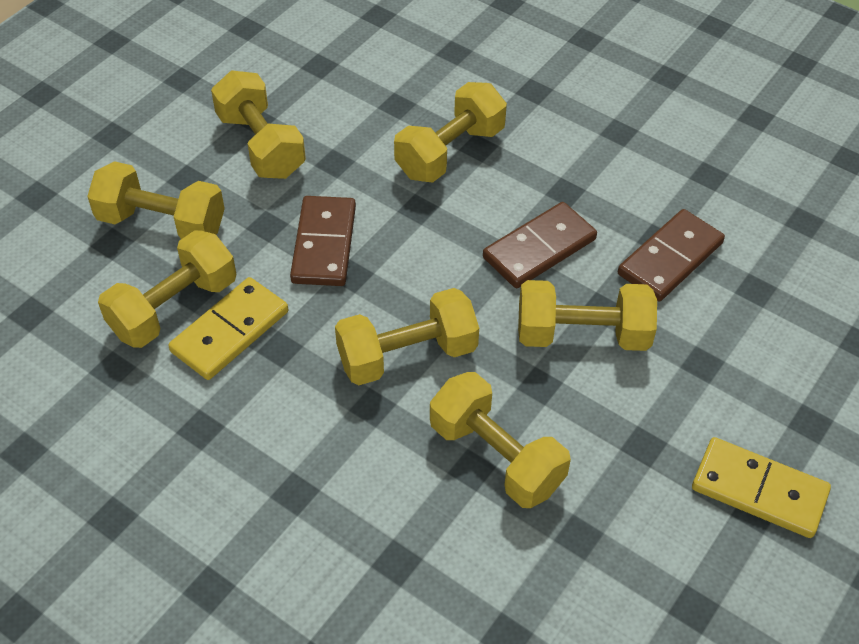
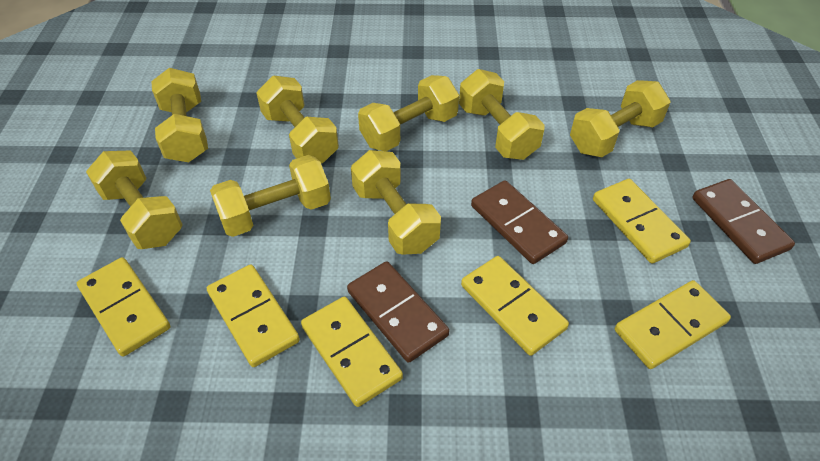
yellow domino: [168,277,288,380] [692,437,831,538] = 2 -> [77,257,170,357] [207,264,300,367] [301,297,403,407] [461,256,569,356] [593,179,691,263] [615,280,731,369] = 6
yellow dumbbell: [87,161,225,239] [98,230,236,348] [211,70,306,179] [335,288,479,385] [394,82,507,182] [430,372,571,508] [518,280,657,351] = 7 -> [86,151,183,249] [151,68,208,162] [210,155,331,237] [257,76,339,164] [351,150,441,255] [358,75,459,151] [459,69,545,160] [570,80,670,157] = 8

